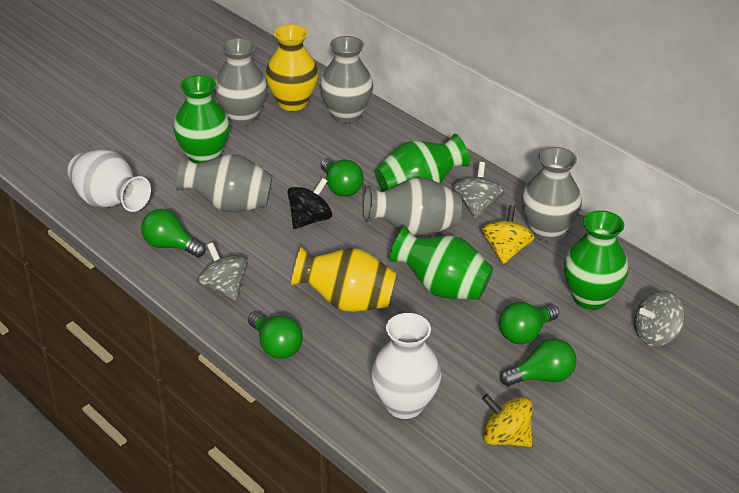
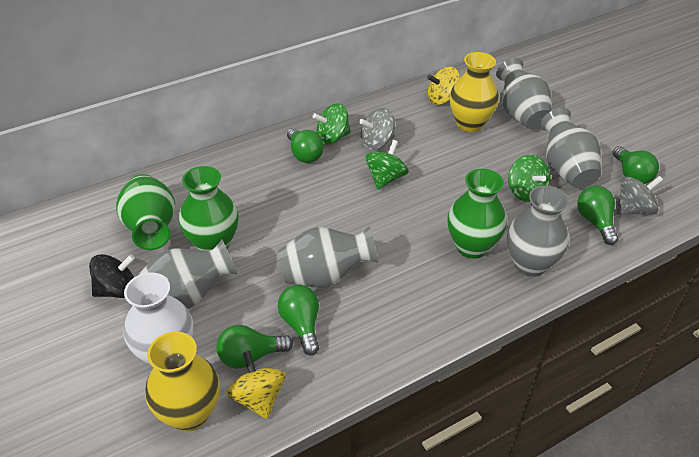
green spinning top: none = 0 -> [313,103,351,145] [365,140,409,190] [508,155,550,202] = 3
green vase: [173,75,230,163] [375,134,470,192] [389,226,493,300] [564,210,628,310] = 4 -> [116,174,175,250] [179,166,239,251] [447,169,507,259] = 3
grey spinning top: [197,243,248,301] [454,162,504,218] [634,291,685,347] = 3 -> [359,108,395,150] [617,176,663,214] = 2
white vase: [67,150,151,212] [371,313,441,419] = 2 -> [123,272,193,365] = 1

